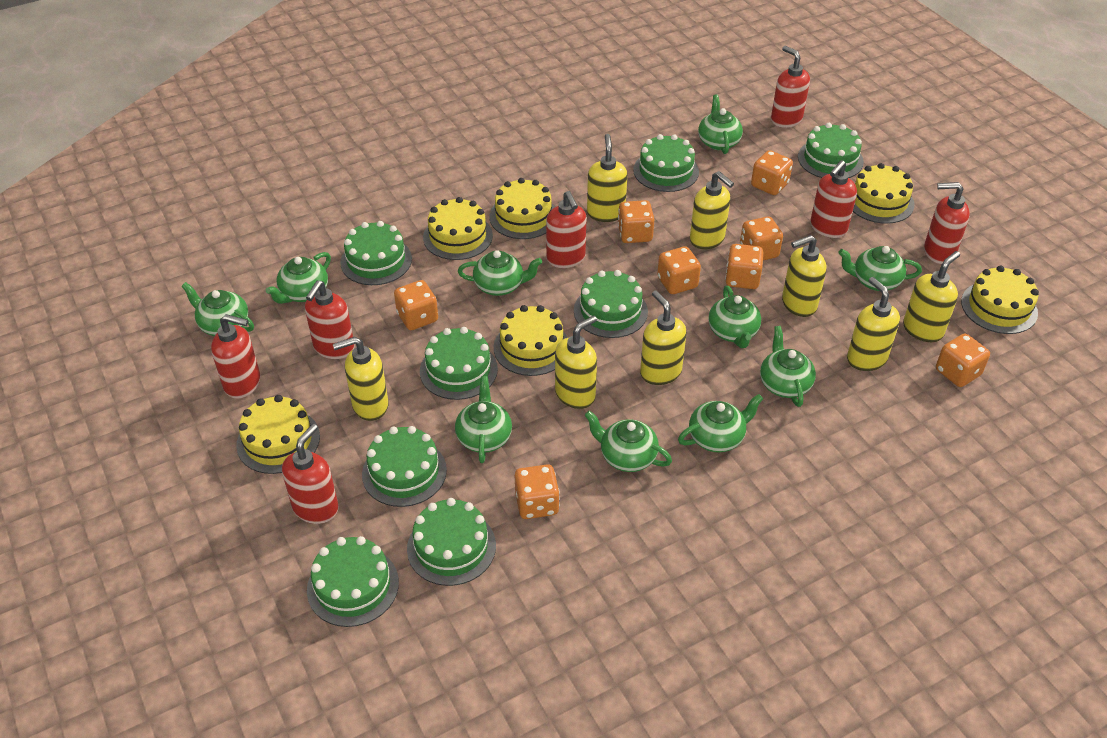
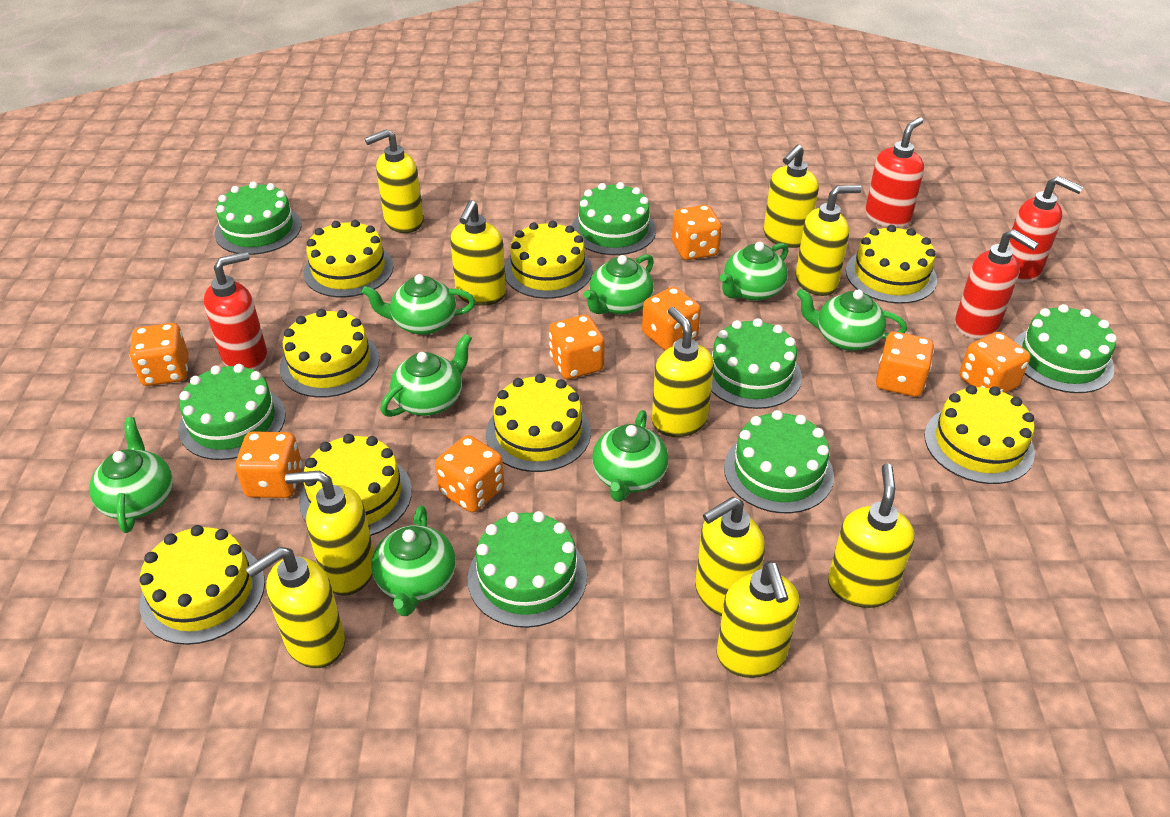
green cake: [307,536,399,627] [340,221,412,285] [362,426,447,507] [407,498,496,586] [420,327,498,400] [574,270,648,338] [633,134,699,192] [798,123,864,178] = 8 -> [178,364,286,460] [214,181,302,255] [468,511,587,628] [572,182,656,255] [710,318,802,409] [724,410,834,513] [1014,304,1117,393] = 7
green teapot: [181,282,254,336] [266,252,331,304] [455,376,512,463] [458,250,542,296] [585,411,672,472] [678,394,763,452] [698,94,743,154] [708,286,761,348] [760,326,816,407] [838,246,922,291] = 10 -> [89,417,173,533] [362,274,475,335] [371,506,456,616] [380,334,472,417] [584,254,654,315] [592,410,669,502] [720,242,788,301] [796,289,907,351] = 8
red soap dispenser: [211,314,260,399] [282,424,339,524] [305,280,355,359] [546,191,587,268] [771,46,810,128] [810,160,857,238] [924,182,970,264] = 7 -> [204,252,268,371] [865,117,924,228] [955,229,1039,339] [1008,176,1083,283] = 4
yellow cake: [236,395,320,474] [423,197,493,260] [489,178,555,239] [494,305,568,376] [853,163,914,224] [961,266,1039,334] = 6 -> [140,525,265,645] [280,309,380,398] [299,434,412,536] [303,220,394,297] [486,374,591,472] [505,221,593,299] [846,225,937,304] [924,385,1035,484] = 8
yellow soap dispenser: [333,337,389,421] [555,315,597,409] [587,134,628,222] [640,290,687,385] [690,171,734,249] [782,235,827,317] [847,277,900,371] [903,251,960,342] = 8 -> [245,547,345,668] [285,471,374,596] [364,129,424,233] [450,200,506,305] [652,307,714,437] [695,497,765,616] [716,561,799,678] [764,145,819,248] [795,185,862,296] [828,463,915,608] = 10

